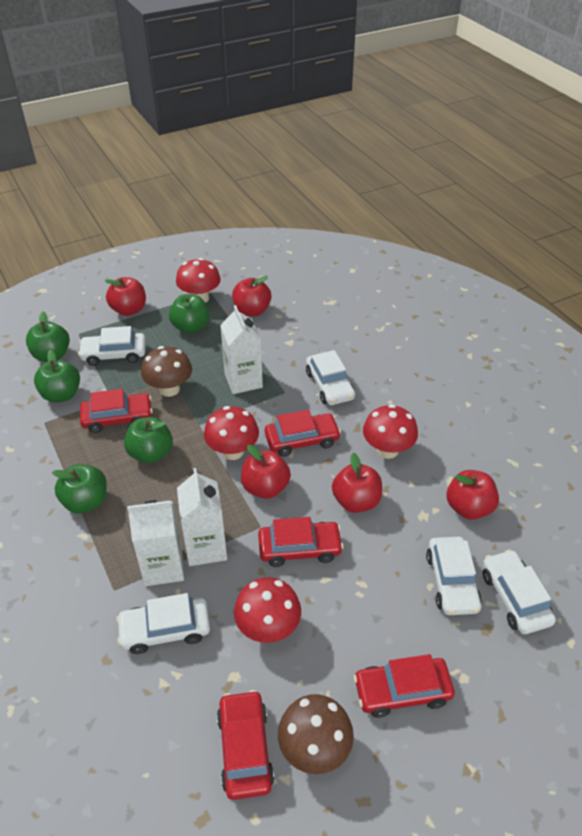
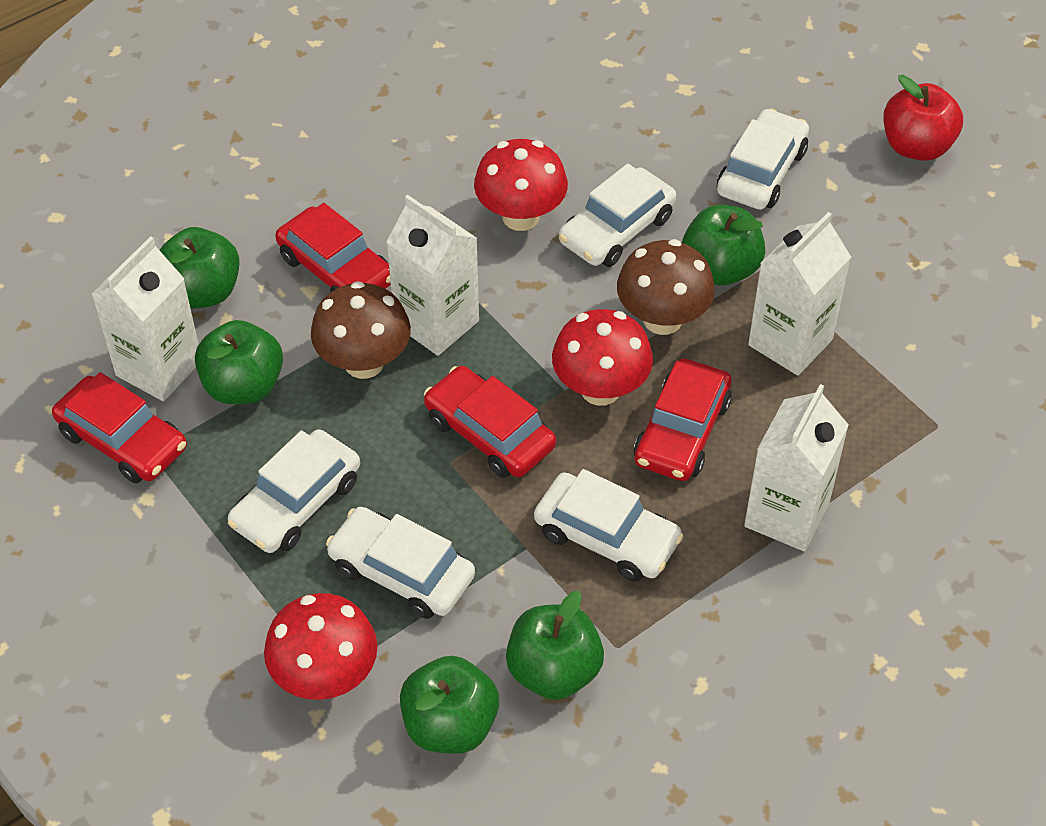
red apple: [105,277,146,316] [232,276,271,316] [241,445,291,499] [332,453,382,513] [447,470,499,520] = 5 -> [884,75,963,161] = 1
red car: [80,389,153,433] [217,690,274,800] [258,517,344,567] [265,410,341,457] [354,654,455,718] = 5 -> [52,372,187,484] [275,203,391,293] [424,366,556,478] [634,359,732,481] = 4
red mushroom: [176,258,221,303] [204,406,259,460] [234,577,301,643] [363,404,418,459] = 4 -> [264,593,377,700] [474,139,568,231] [552,309,653,406] = 3
white carton: [127,500,184,586] [177,468,227,566] [220,305,263,394] = 3 -> [92,236,199,401] [386,195,479,356] [744,384,849,552] [748,212,851,376] = 4

